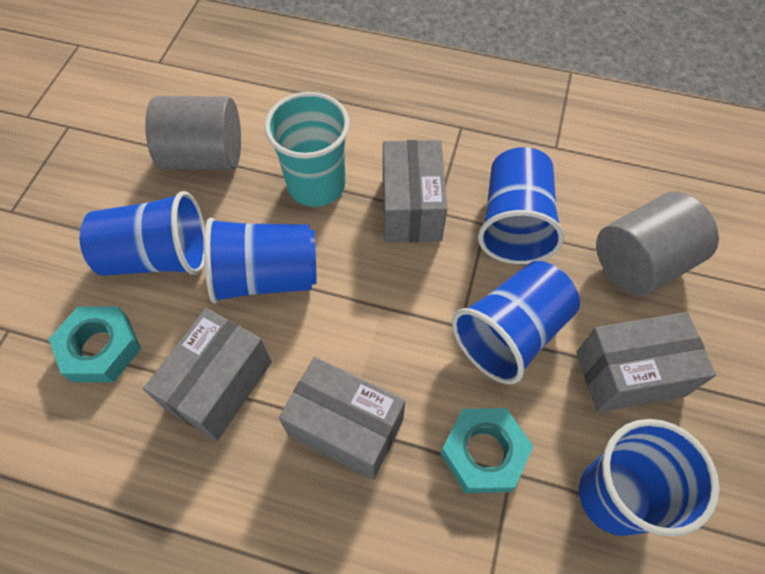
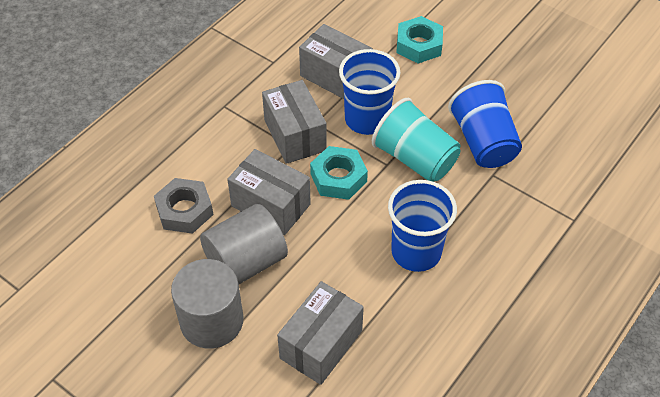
blue cup: [79,191,205,276] [204,218,316,303] [452,261,580,384] [478,147,564,264] [579,419,720,537] = 5 -> [339,49,400,135] [388,180,457,272] [448,80,522,168] = 3
grey nut: none = 0 -> [154,178,213,234] = 1

